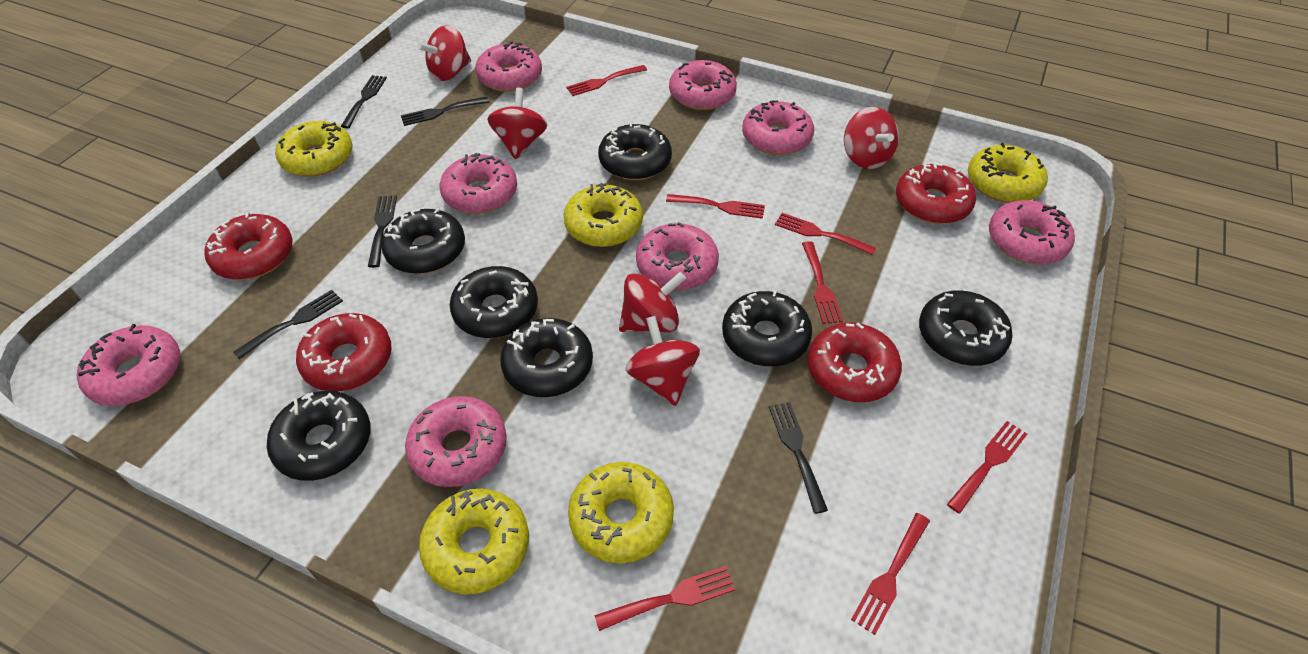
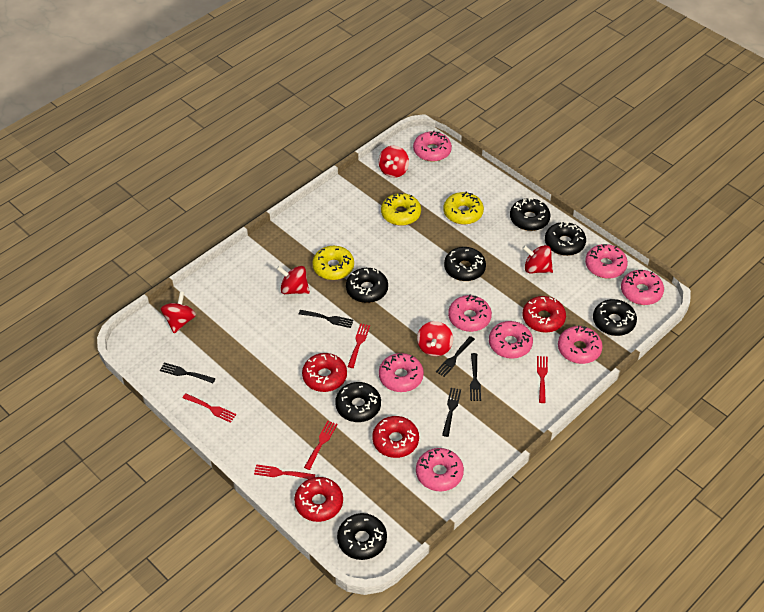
red fork: [566,65,647,96] [594,566,736,631] [666,194,765,219] [775,213,876,255] [802,241,843,324] [851,513,930,635] [947,421,1027,514] = 7 -> [183,393,236,423] [254,464,315,479] [304,421,337,470] [348,323,370,368] [537,356,548,403] = 5
yellow donut: [275,121,353,177] [419,488,529,595] [564,183,643,247] [568,462,674,564] [968,143,1048,203] = 5 -> [312,246,354,280] [381,193,421,226] [444,191,484,224] = 3

